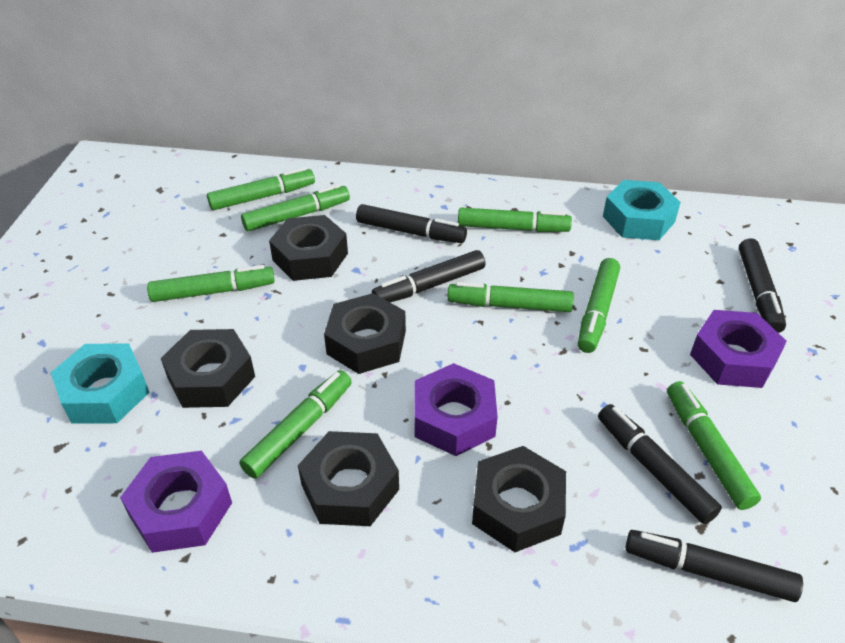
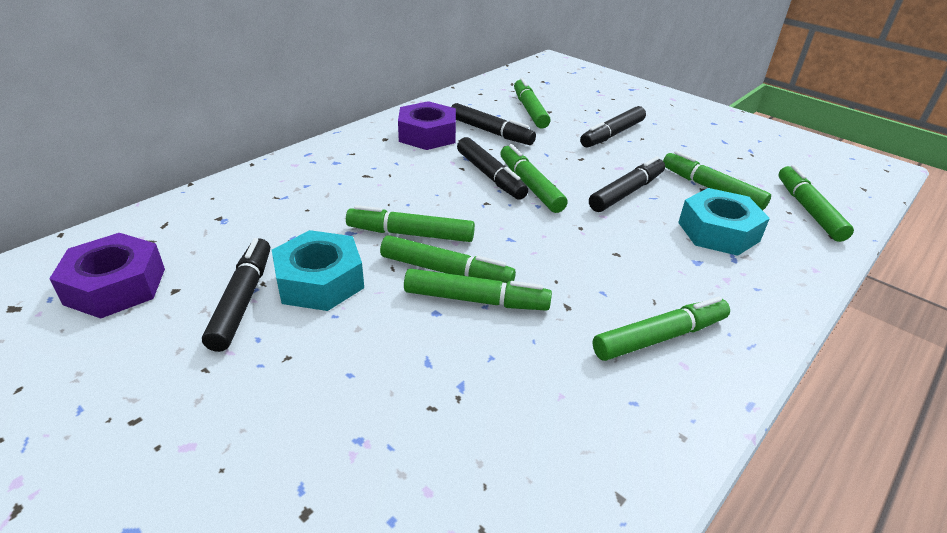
black nut: [161,329,255,408] [269,215,348,281] [298,431,399,526] [324,293,406,374] [472,446,566,552] = 5 -> none = 0
purple nut: [120,451,232,553] [414,363,498,456] [690,310,787,388] = 3 -> [49,233,165,319] [398,101,456,150] = 2

